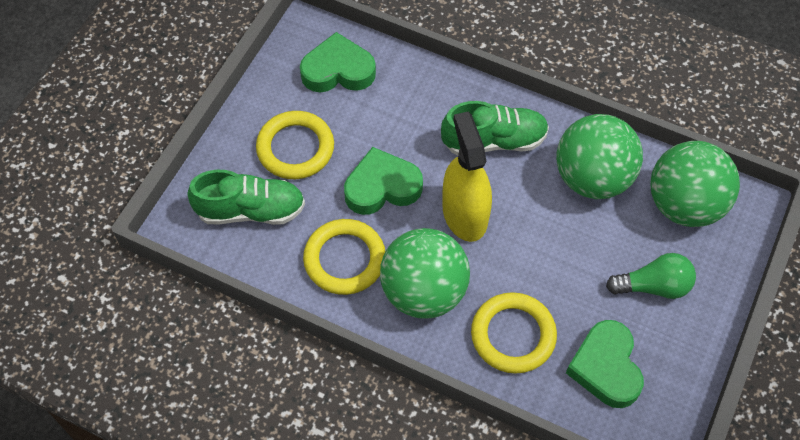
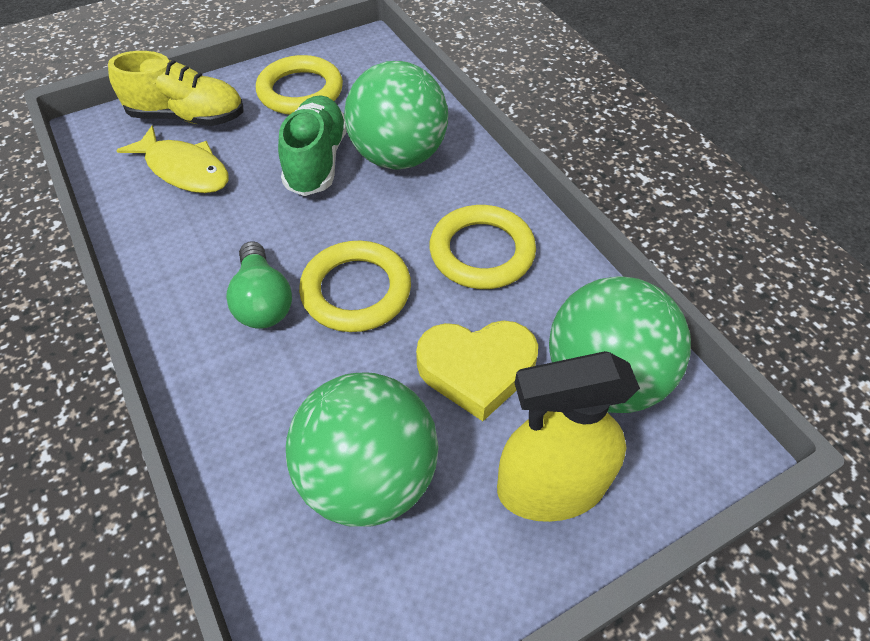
green heart: [300,32,376,92] [344,147,423,215] [566,320,644,408] = 3 -> none = 0
green shoe: [188,170,305,225] [441,101,549,155] = 2 -> [278,95,347,196] = 1
yellow fish: none = 0 -> [116,126,229,193] = 1
yellow heart: none = 0 -> [416,320,538,421] = 1
yellow shoe: none = 0 -> [108,51,243,126] = 1

